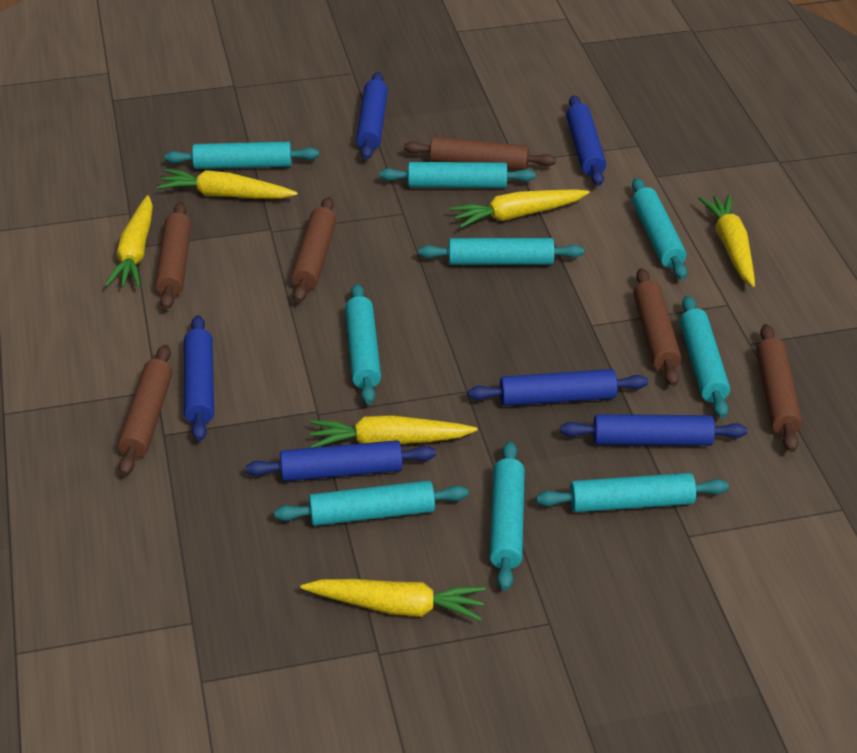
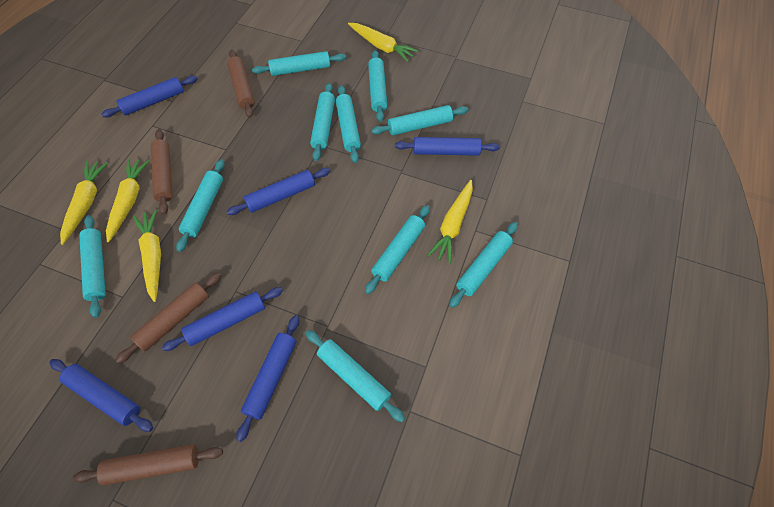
brown rolling pin: [118,345,173,476] [155,202,191,310] [291,197,336,302] [404,137,556,170] [634,268,681,386] [756,324,802,452] = 6 -> [73,444,223,485] [115,273,222,364] [151,129,173,215] [227,50,255,118] = 4
turquoise rolling pin: [165,142,319,169] [274,480,469,526] [345,284,381,404] [380,162,536,188] [419,238,584,265] [490,441,525,590] [536,473,729,512] [632,178,687,280] [680,296,730,418] = 9 -> [79,215,106,318] [176,159,225,252] [252,51,346,76] [306,330,405,422] [310,83,335,161] [336,85,361,163] [365,205,430,294] [368,50,387,122] [371,105,468,135] [449,222,518,308] = 10
yellow carrot: [105,195,153,288] [156,169,297,199] [301,579,486,621] [310,415,477,448] [450,189,589,228] [698,194,755,287] = 6 -> [60,161,108,245] [106,159,149,242] [133,210,161,302] [348,23,418,62] [427,180,473,264] = 5

